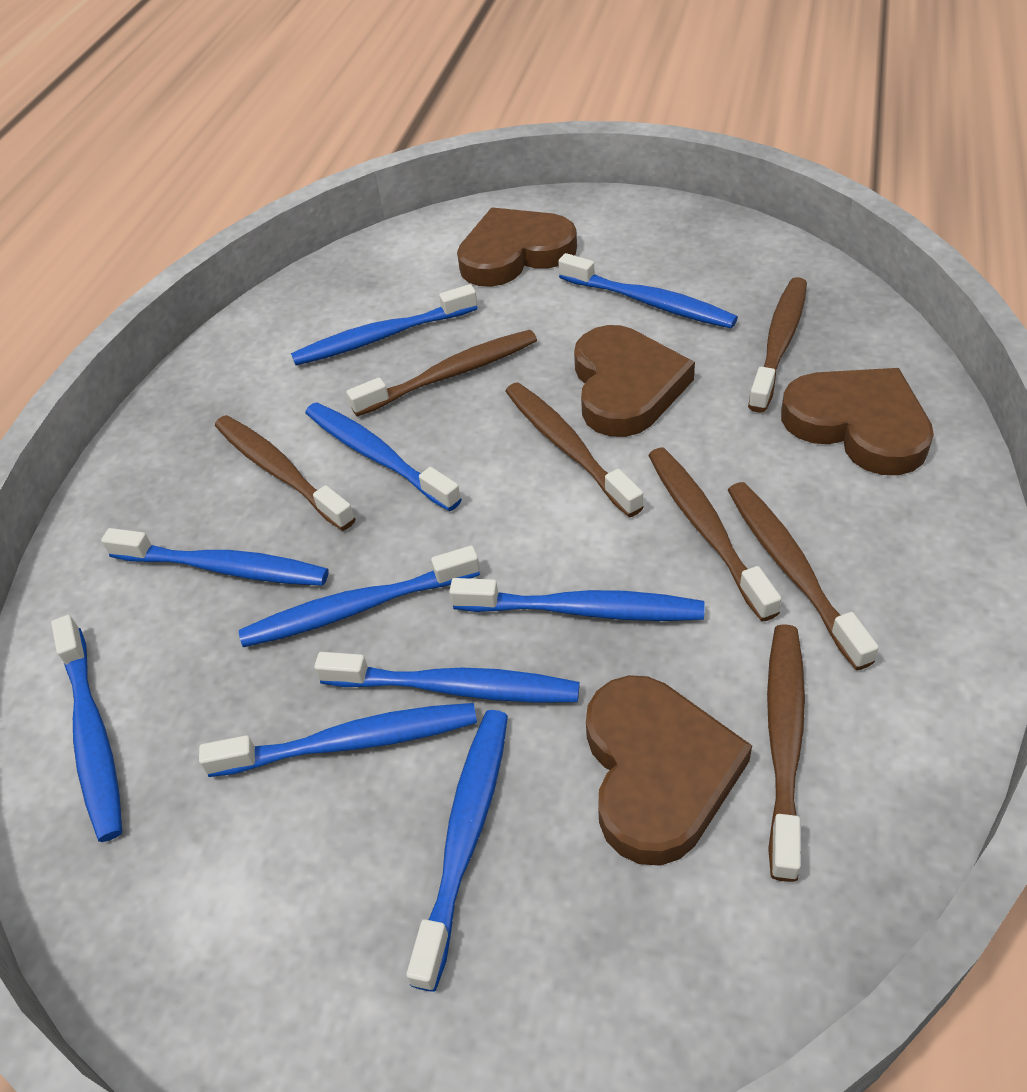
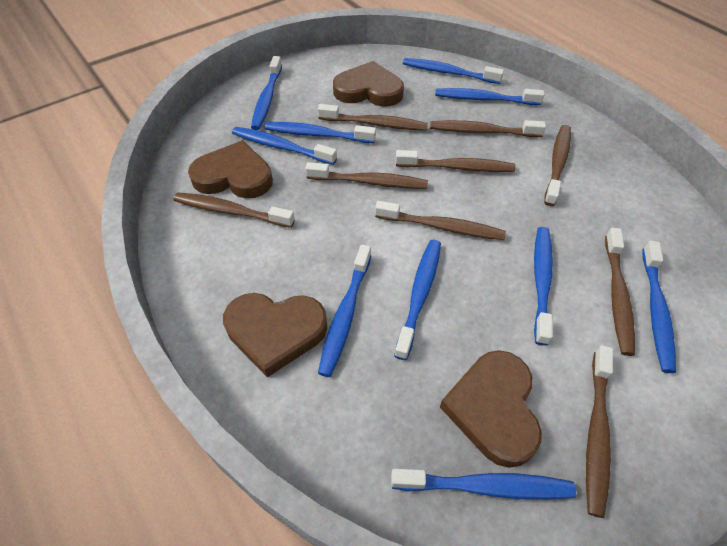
brown toothbrush: [215,415,355,531] [346,330,537,417] [505,382,644,517] [648,448,781,621] [728,482,879,670] [748,277,807,413] [767,624,805,882] = 7 -> [173,193,295,228] [305,162,428,189] [318,104,428,131] [375,201,506,240] [395,150,516,172] [430,120,546,137] [544,125,571,206] [586,345,613,518] [605,228,635,356] = 9

